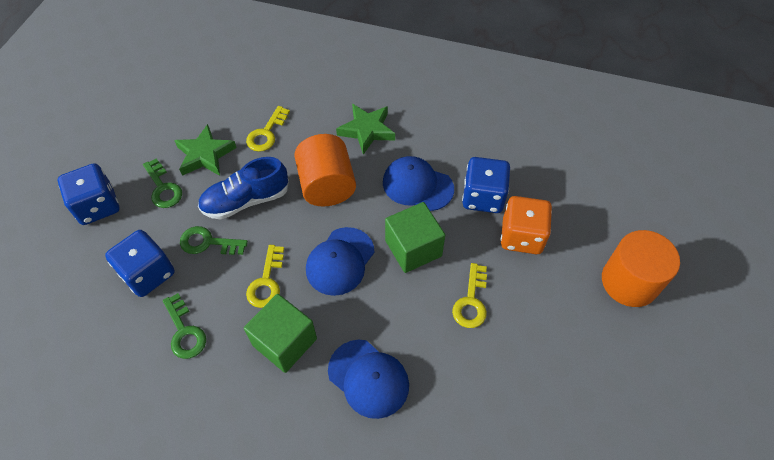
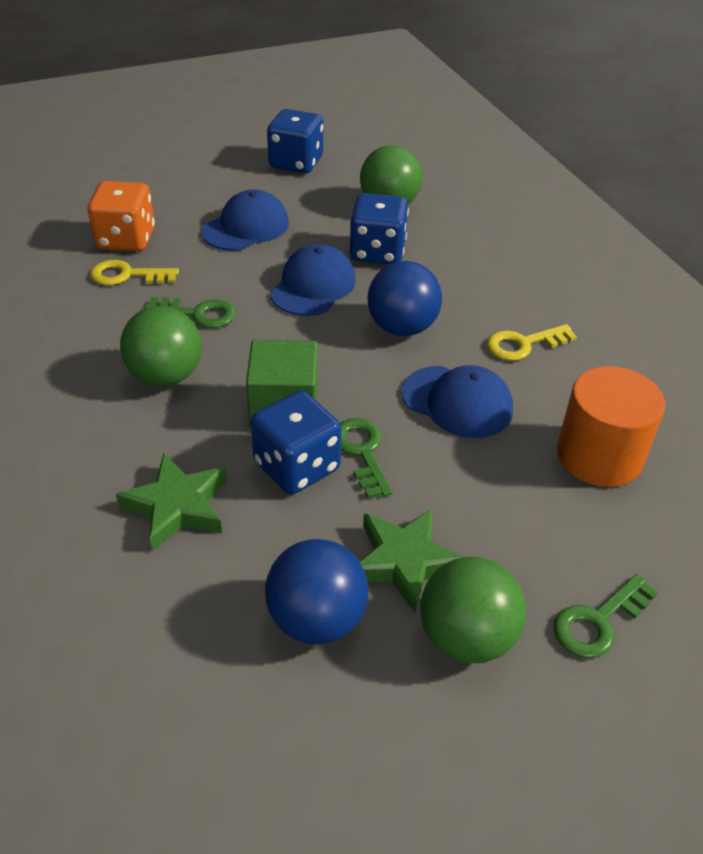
blue ball: none = 0 -> [265,539,368,644] [368,261,442,336] = 2
blue shoe: [198,157,289,220] = 1 -> none = 0
green ball: none = 0 -> [120,306,202,386] [360,145,423,204] [420,557,526,663] = 3
green cube: [244,294,317,373] [385,202,445,273] = 2 -> [246,339,318,430] = 1
orange cylinder: [294,134,356,207] [602,230,680,307] = 2 -> [557,366,665,487] = 1
yellow key: [246,106,290,152] [246,245,284,308] [452,263,487,328] = 3 -> [90,260,179,285] [487,324,577,361] = 2

